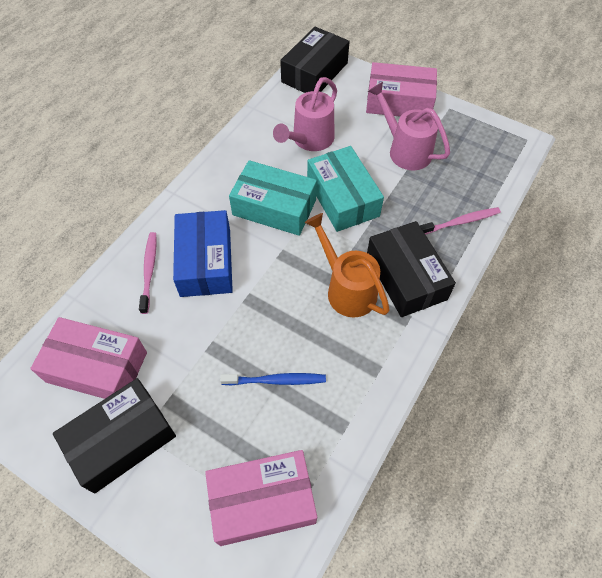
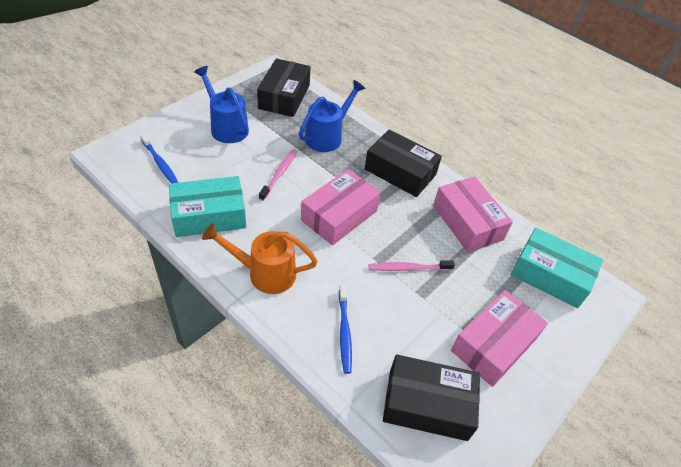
blue box: [173,210,233,297] = 1 -> none = 0
blue toothbrush: [220,373,326,385] = 1 -> [140,133,179,183] [339,285,352,374] = 2
blue watering can: none = 0 -> [194,66,249,143] [299,80,366,152] = 2
pink watering can: [273,77,337,151] [368,82,450,170] = 2 -> none = 0

